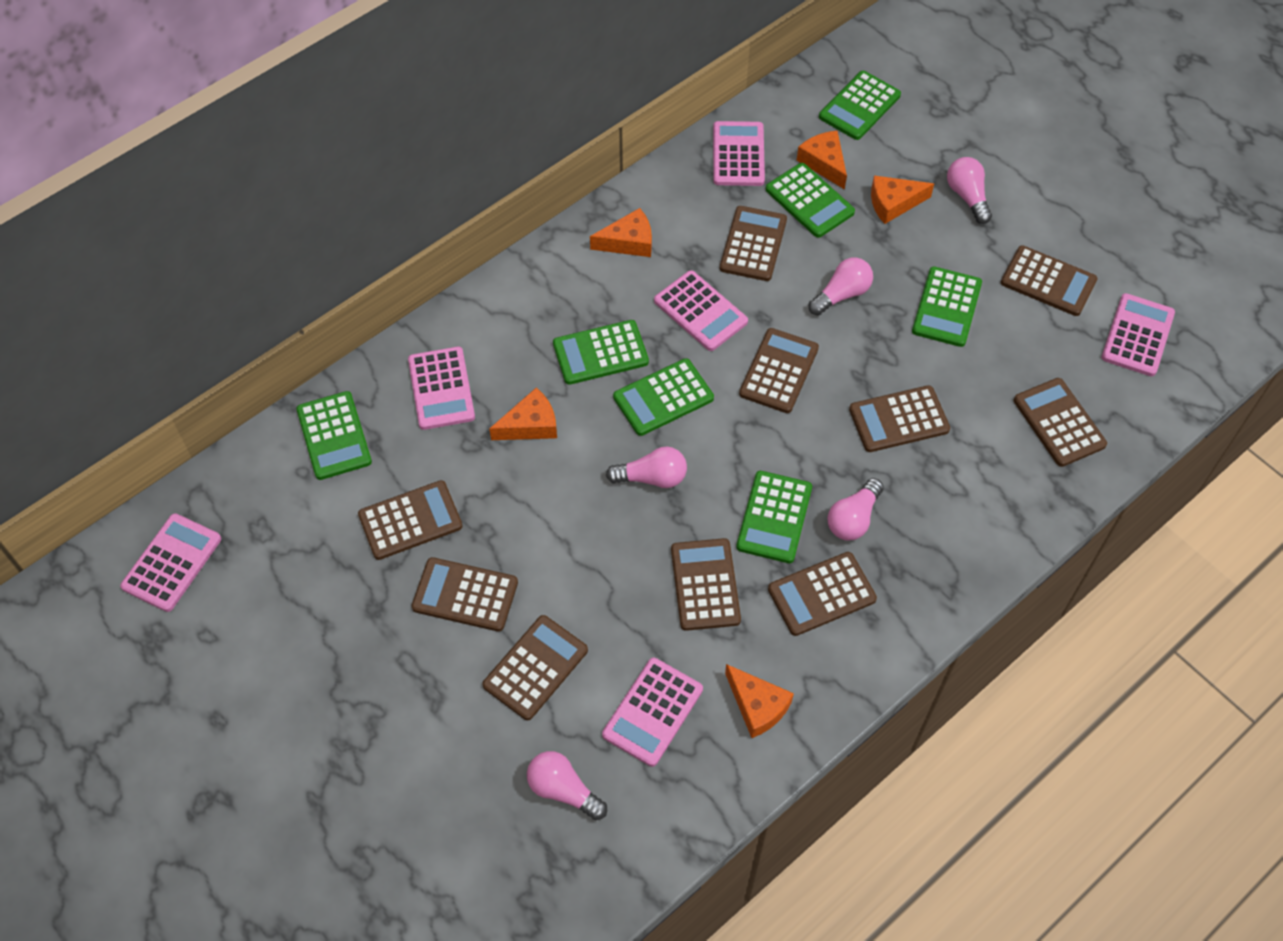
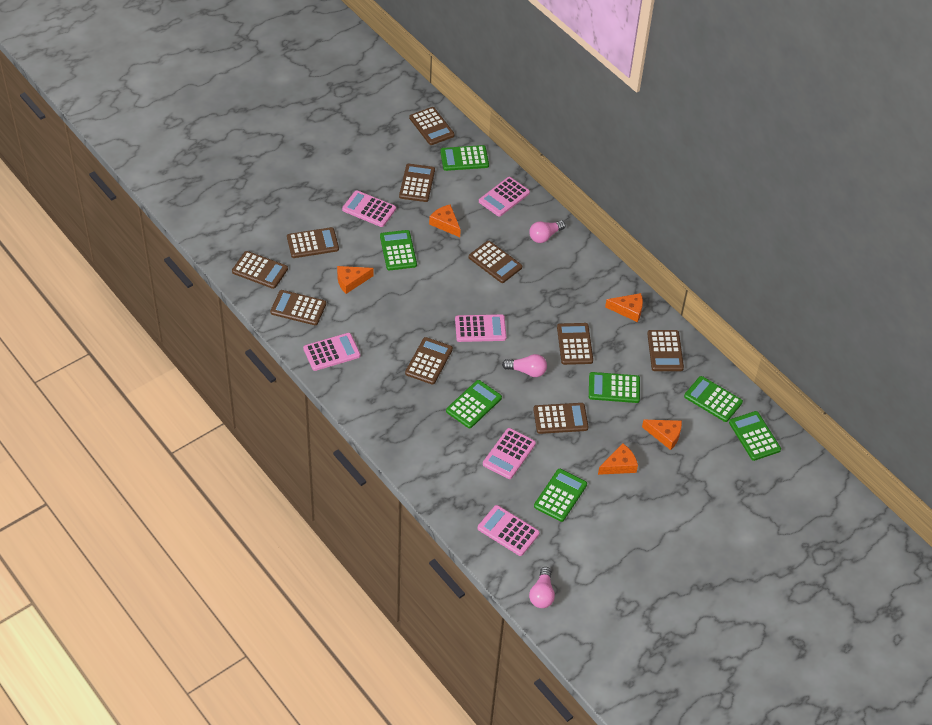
pink light bulb: [527,751,607,820] [606,446,687,488] [809,257,873,315] [827,478,884,541] [947,157,992,224] = 5 -> [502,354,547,377] [529,220,565,243] [529,567,555,608] = 3

